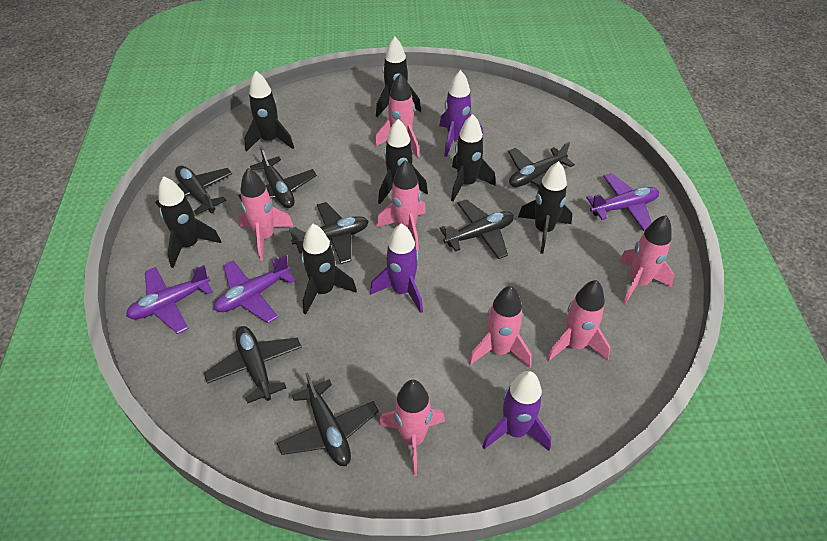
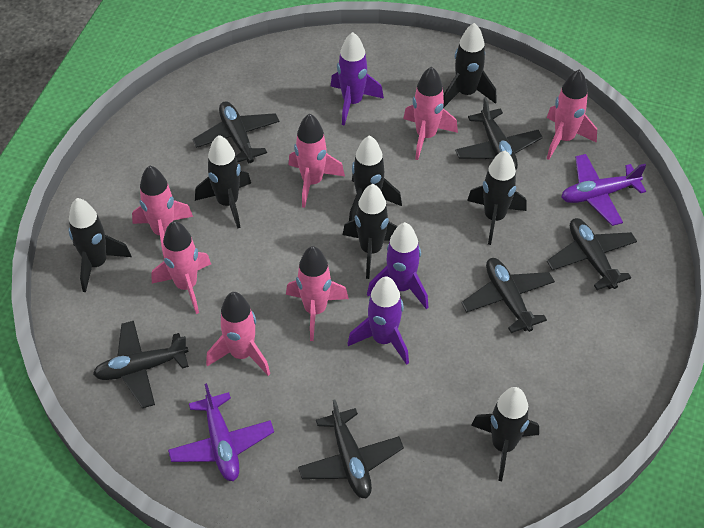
black plane: [155,166,232,215] [204,326,302,404] [238,147,317,208] [277,373,379,466] [289,202,369,264] [439,199,514,259] [508,142,575,187] = 7 -> [93,321,189,408] [192,101,280,164] [298,399,404,499] [455,97,543,170] [461,258,555,333] [547,218,637,290] = 6
purple plane: [126,265,213,334] [214,255,295,323] [586,173,659,231] = 3 -> [168,383,274,481] [561,154,646,226] = 2

